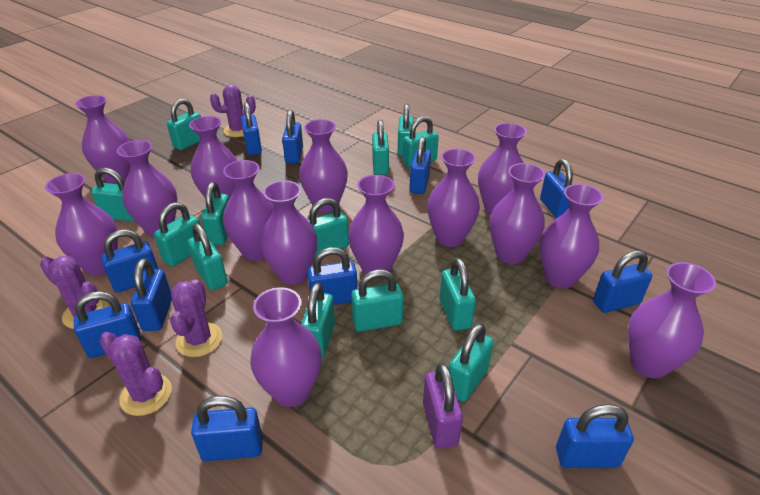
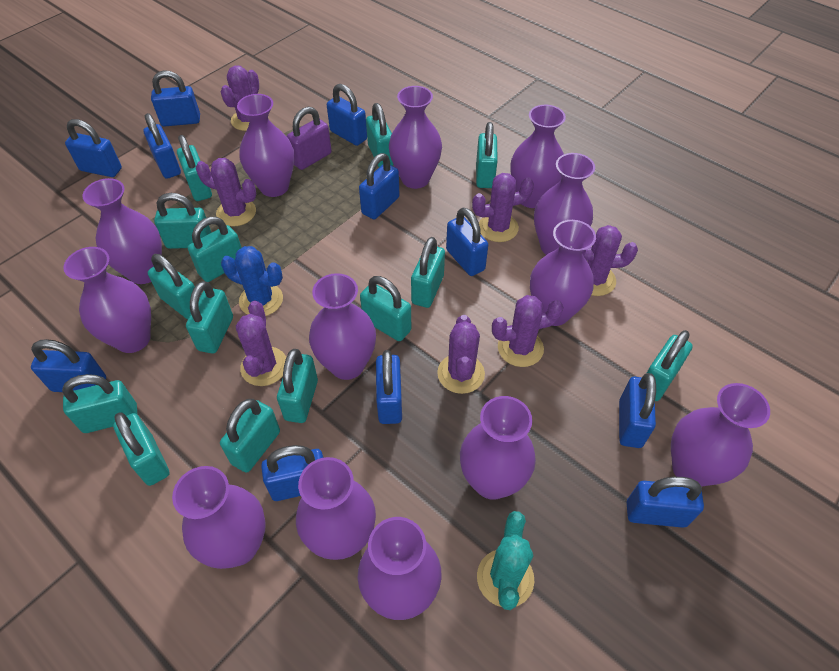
blue cactus: none = 0 -> [221,246,283,316] = 1
purple cactus: [40,256,108,329] [99,332,172,416] [170,280,222,357] [210,85,256,137] = 4 -> [196,158,256,227] [221,66,259,131] [236,301,286,386] [437,315,485,394] [472,173,534,242] [492,295,564,367] [582,225,638,296] = 7
purple vase: [45,173,118,276] [75,95,130,184] [117,140,177,237] [189,116,237,199] [223,160,274,261] [250,287,322,407] [260,180,317,285] [299,119,348,213] [348,175,404,278] [427,148,480,247] [478,123,527,215] [490,163,545,264] [539,184,603,289] [628,262,716,379] = 14 -> [63,247,151,353] [82,178,162,284] [172,466,266,569] [237,94,294,197] [296,457,376,560] [309,273,376,380] [358,517,442,620] [389,86,442,189] [460,396,536,500] [510,105,566,208] [530,220,596,326] [534,153,595,255] [671,383,770,487] = 13
turquoise cactus: none = 0 -> [477,511,534,610] = 1
turquoise padlock: [91,168,135,222] [154,202,200,267] [167,99,201,150] [188,223,228,291] [201,182,229,245] [301,283,335,358] [308,198,349,256] [351,269,404,332] [372,120,389,175] [398,104,414,157] [403,116,439,168] [439,258,476,331] [449,323,494,402] = 13 -> [62,374,138,433] [113,412,170,486] [148,254,195,319] [154,193,212,249] [177,135,212,201] [186,281,233,354] [188,217,242,282] [220,399,280,473] [277,349,318,423] [360,276,411,341] [366,103,393,167] [411,237,445,308] [476,122,498,188] [647,330,693,401] = 14

